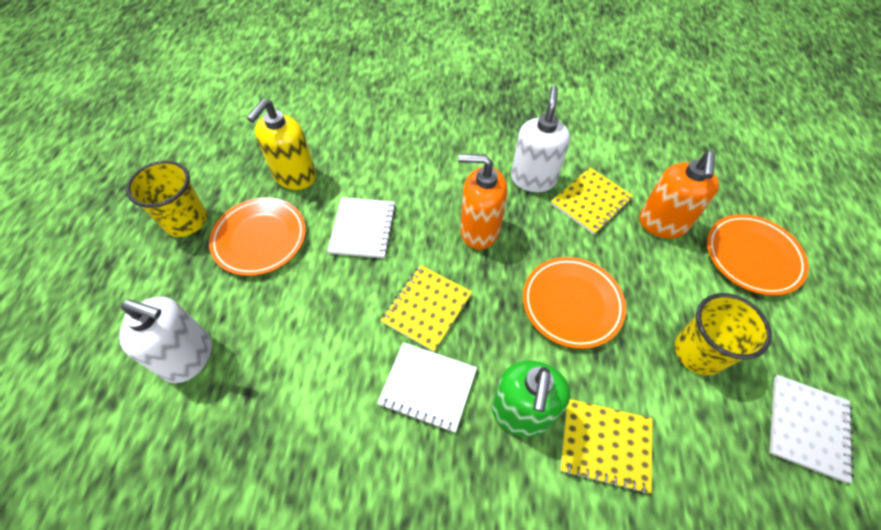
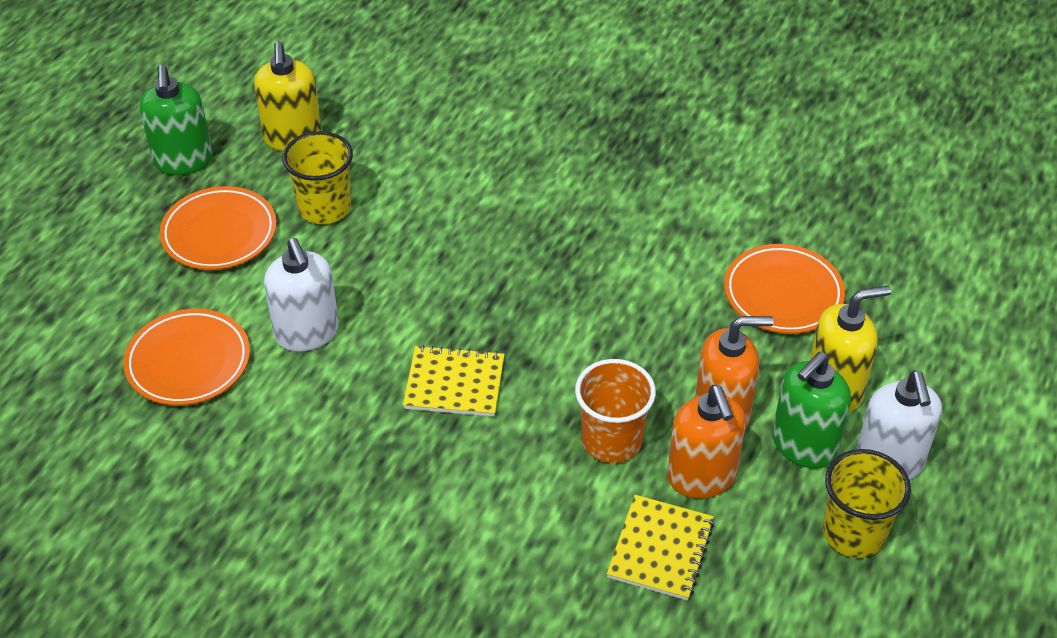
green soap dispenser: [492,361,570,437] = 1 -> [139,65,213,175] [772,352,851,469] = 2
orange cup: none = 0 -> [575,359,656,463] = 1
white notebook: [327,197,396,258] [377,342,477,433] [769,375,854,483] = 3 -> none = 0
yellow notebook: [381,265,472,352] [551,168,634,235] [560,399,652,495] = 3 -> [403,345,505,417] [607,495,715,600] = 2
yellow soap dispenser: [247,99,316,190] = 1 -> [254,42,322,151] [810,286,891,412] = 2

